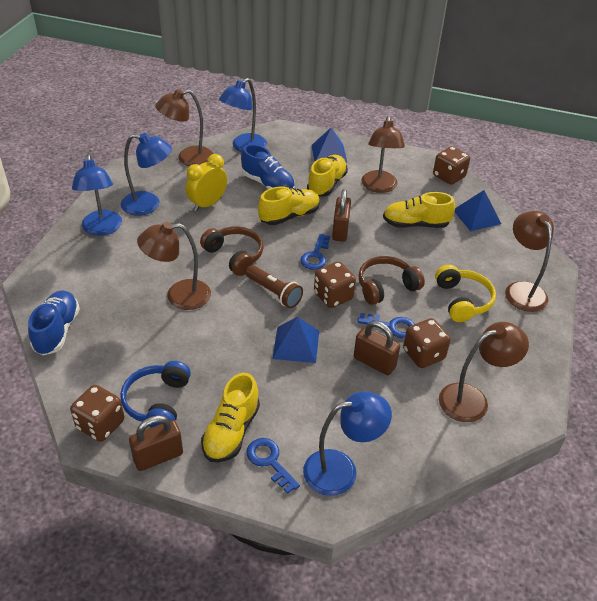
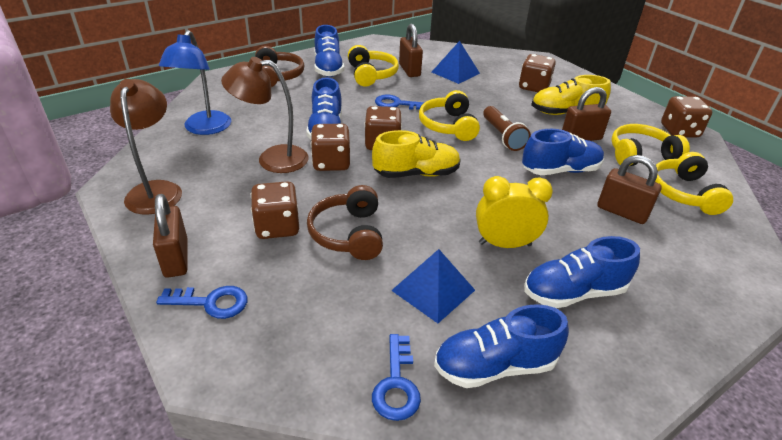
blue headphones: [120,361,191,428] = 1 -> none = 0
blue lamp: [72,154,122,236] [121,133,172,216] [219,78,267,152] [303,391,392,496] = 4 -> [159,30,231,135] = 1
blue pyramid: [272,317,319,363] [311,127,347,163] [455,190,501,231] = 3 -> [391,249,475,323] [432,41,480,84] = 2
blue shoe: [28,290,80,355] [241,144,295,189] = 2 -> [306,77,342,140] [314,25,344,77] [434,304,569,388] [522,129,604,175] [524,236,640,308] = 5
brown dice: [70,385,125,442] [314,261,356,308] [403,318,451,368] [433,146,470,185] = 4 -> [251,181,299,239] [311,124,350,171] [364,106,402,150] [519,54,556,92] [661,96,712,138] = 5
brown lamp: [137,222,211,310] [155,89,213,166] [361,116,405,193] [439,322,529,422] [505,211,554,312] = 5 -> [110,79,182,215] [221,57,309,173] = 2
brown padlock: [129,415,183,471] [332,189,351,242] [354,321,400,375] = 3 -> [153,194,188,278] [399,24,423,77] [562,87,611,141] [597,155,662,224] = 4
yellow headphones: [435,265,496,322] = 1 -> [348,45,399,87] [419,90,480,141] [611,124,690,166] [655,152,733,215] = 4
yellow shoe: [201,372,260,462] [258,186,320,225] [307,155,348,197] [383,192,455,228] = 4 -> [372,130,461,178] [531,75,611,115] = 2

